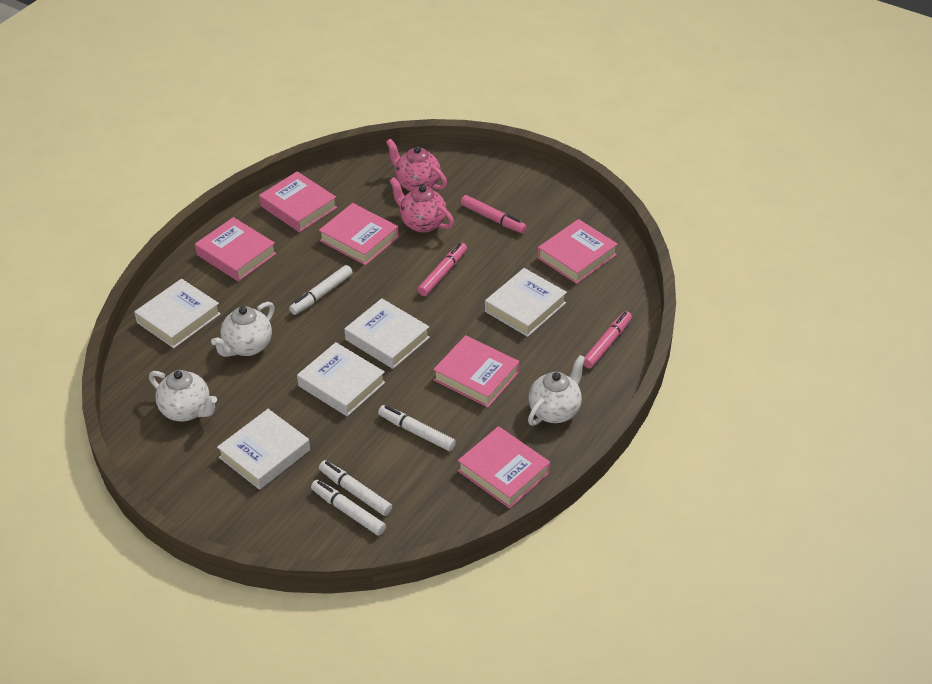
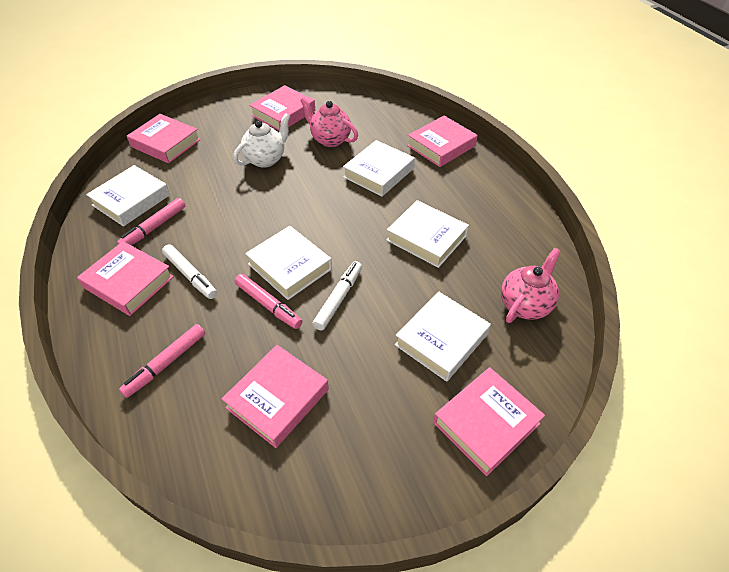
white marker: [289,265,353,315] [311,480,386,536] [319,460,392,516] [378,405,456,451] = 4 -> [162,245,217,299] [312,261,362,331] = 2
white teapot: [149,370,217,421] [211,302,275,357] [528,355,585,426] = 3 -> [233,114,290,168] = 1

